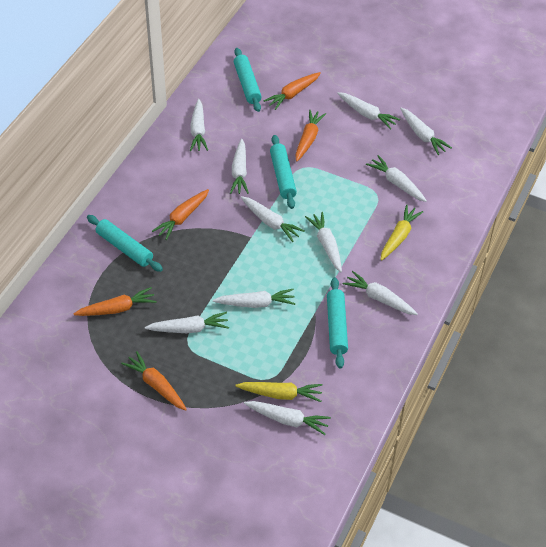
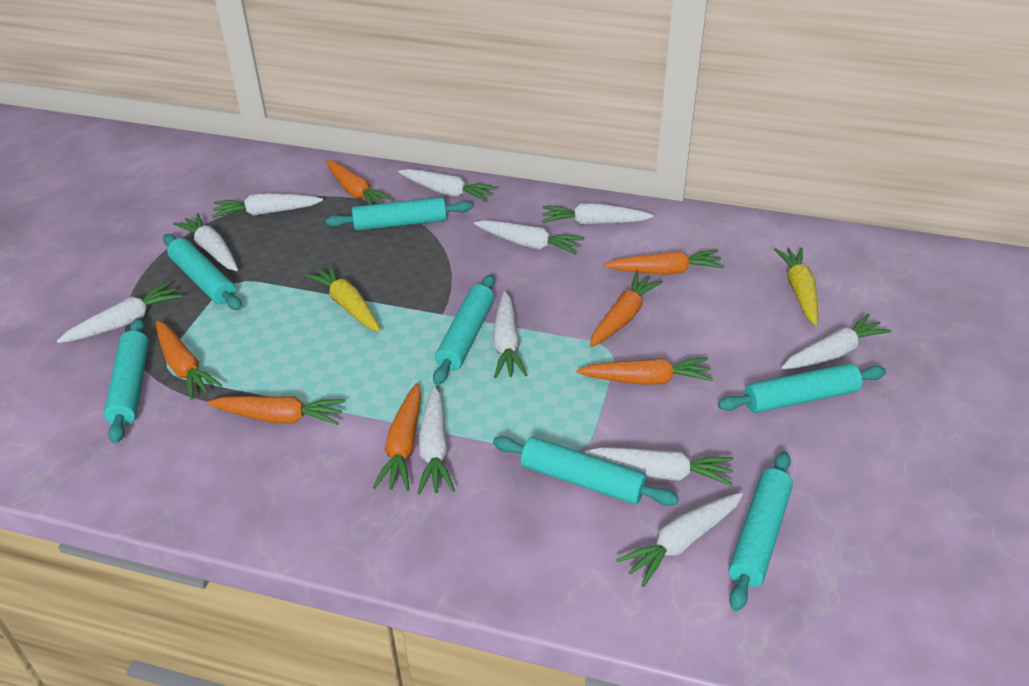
orange carrot: [74,287,157,316] [121,351,187,411] [152,189,209,240] [264,72,321,110] [295,110,326,162] = 5 -> [156,321,222,400] [207,396,346,425] [326,160,394,205] [372,383,421,491] [576,357,713,385] [590,272,663,347] [604,250,724,275] = 7
turquoise rolling pin: [87,215,163,272] [234,48,262,112] [270,135,297,209] [327,277,348,368] = 4 -> [104,318,149,444] [163,234,242,310] [326,197,472,231] [433,274,495,385] [493,436,679,506] [718,363,886,413] [729,451,793,611] = 7

